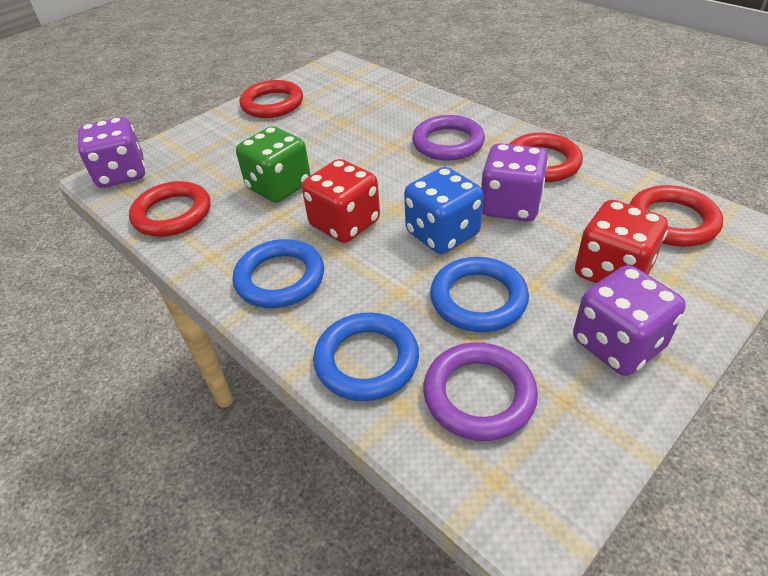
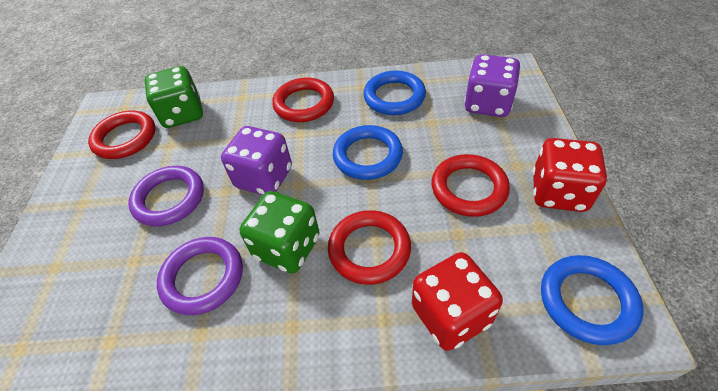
blue dice: [404,167,483,254] = 1 -> none = 0
green dice: [236,126,311,203] = 1 -> [145,66,203,128] [239,191,320,273] = 2
purple dice: [78,117,145,188] [481,143,548,222] [573,265,686,376] = 3 -> [221,126,292,195] [464,54,521,117] = 2

